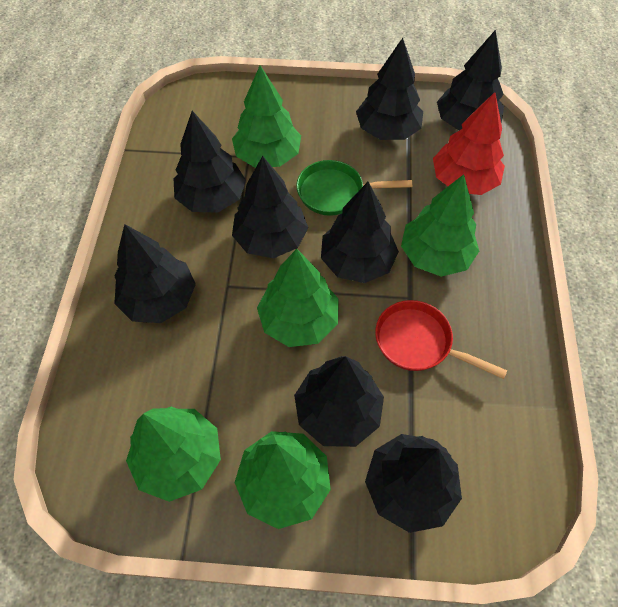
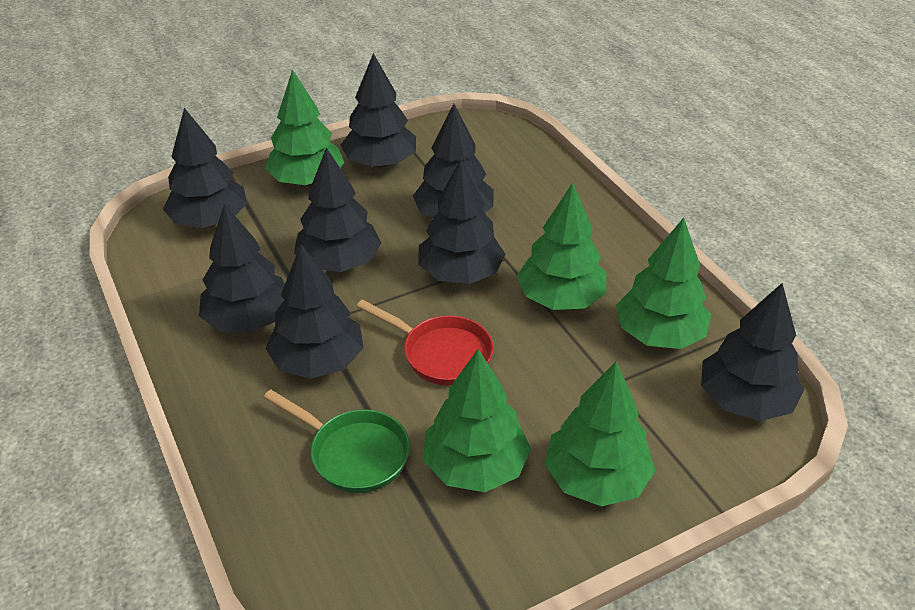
red tree: [433,92,505,195] = 1 -> none = 0

